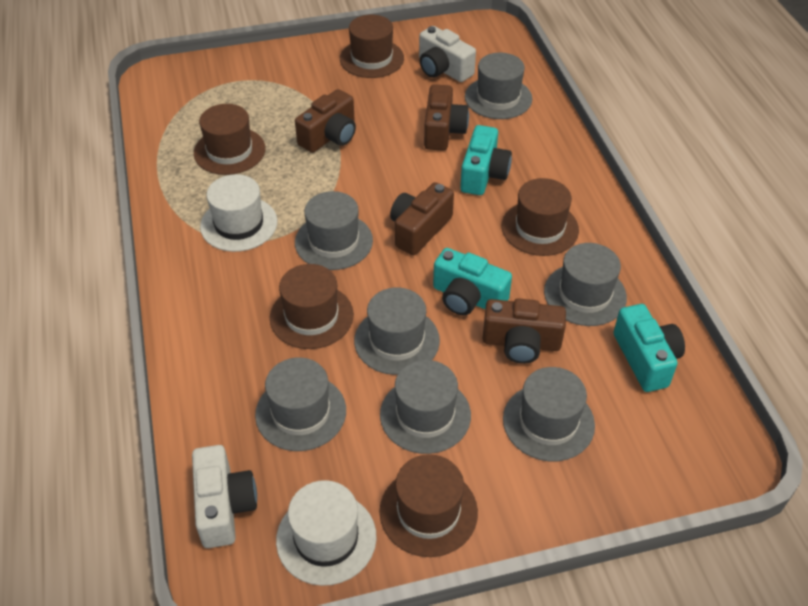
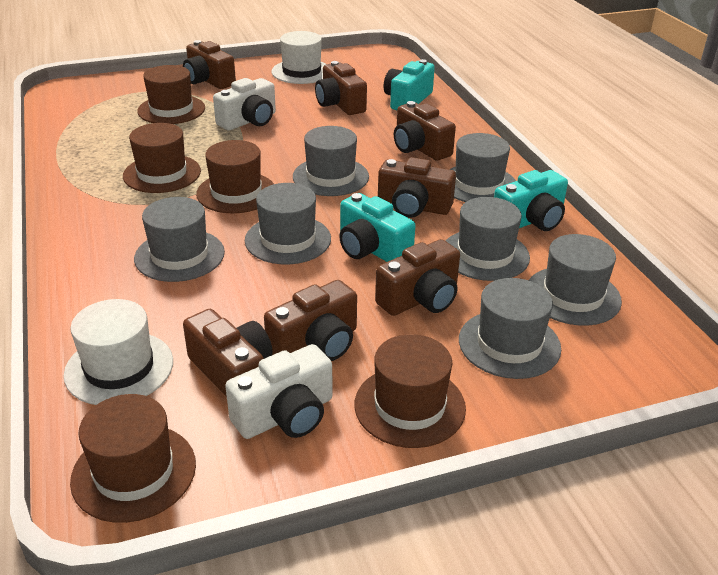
brown camera: [295,89,356,153] [390,182,454,255] [424,84,469,151] [482,298,566,364] = 4 -> [183,40,236,89] [183,309,273,397] [264,280,357,361] [315,61,367,115] [375,239,460,316] [378,157,456,218] [394,101,456,161] = 7

